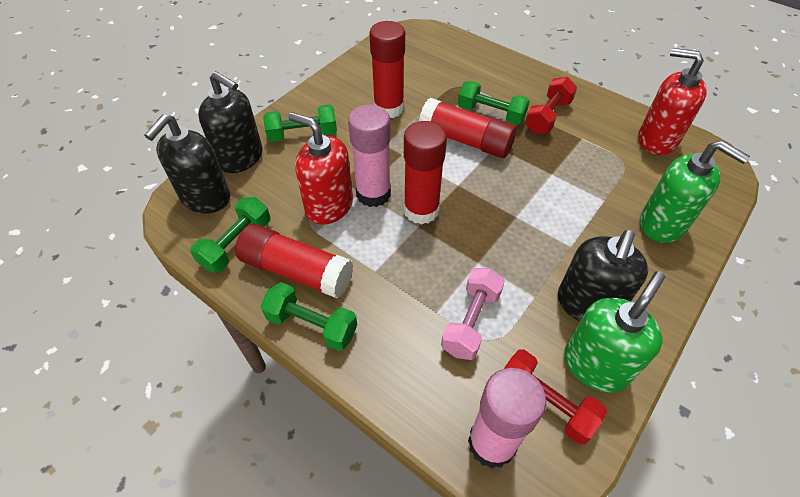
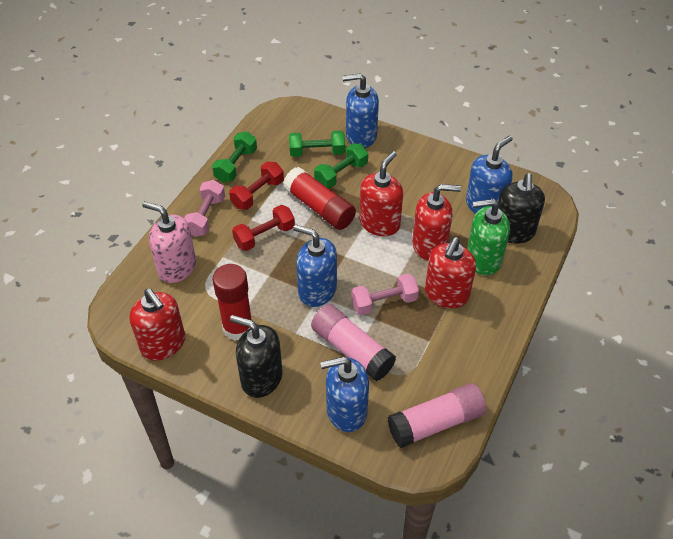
black soap dispenser: [144,114,230,213] [198,71,263,173] [558,230,648,321] = 3 -> [230,315,282,398] [498,173,545,244] = 2
blue soap dispenser: none = 0 -> [293,224,337,307] [320,357,369,432] [342,73,379,148] [466,136,513,214] = 4
green dumbbell: [190,197,270,273] [261,282,357,351] [263,104,337,142] [458,81,530,125] = 4 -> [212,131,257,182] [289,131,345,157] [314,143,368,188] = 3
green soap dispenser: [564,271,665,392] [640,140,750,243] = 2 -> [467,199,510,275] = 1
pink dumbbell: [441,268,505,360] = 1 -> [184,180,225,237] [351,273,419,315] = 2
pink soap dispenser: none = 0 -> [142,201,196,283] = 1
red glue stick: [235,224,353,299] [369,21,405,118] [404,121,447,224] [419,98,517,158] = 4 -> [212,264,252,341] [283,167,356,230] = 2
red soap dispenser: [288,112,353,225] [638,48,707,155] = 2 -> [130,289,185,360] [359,151,403,236] [412,184,461,261] [425,237,476,308] = 4

